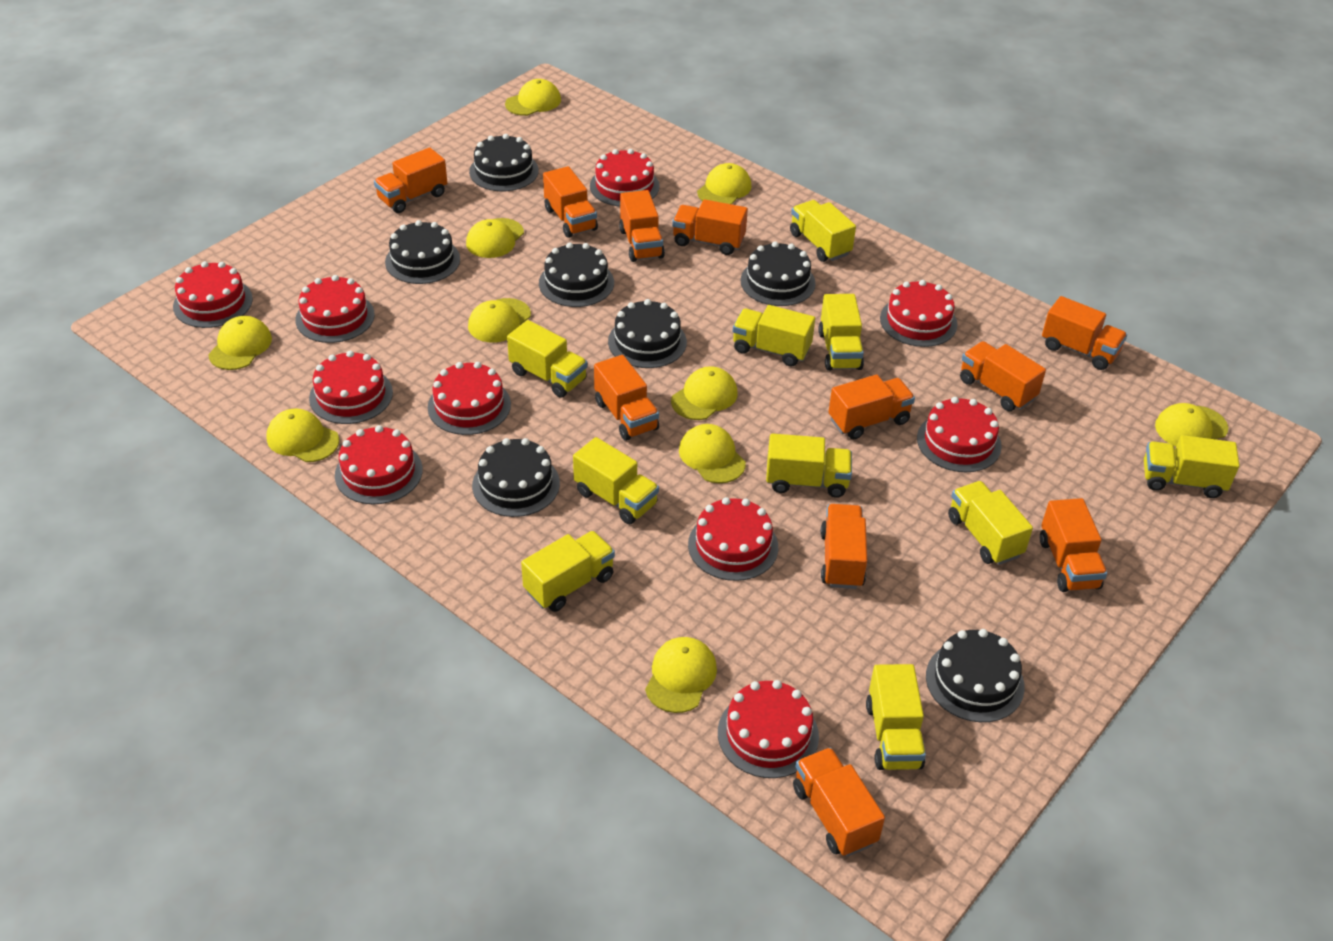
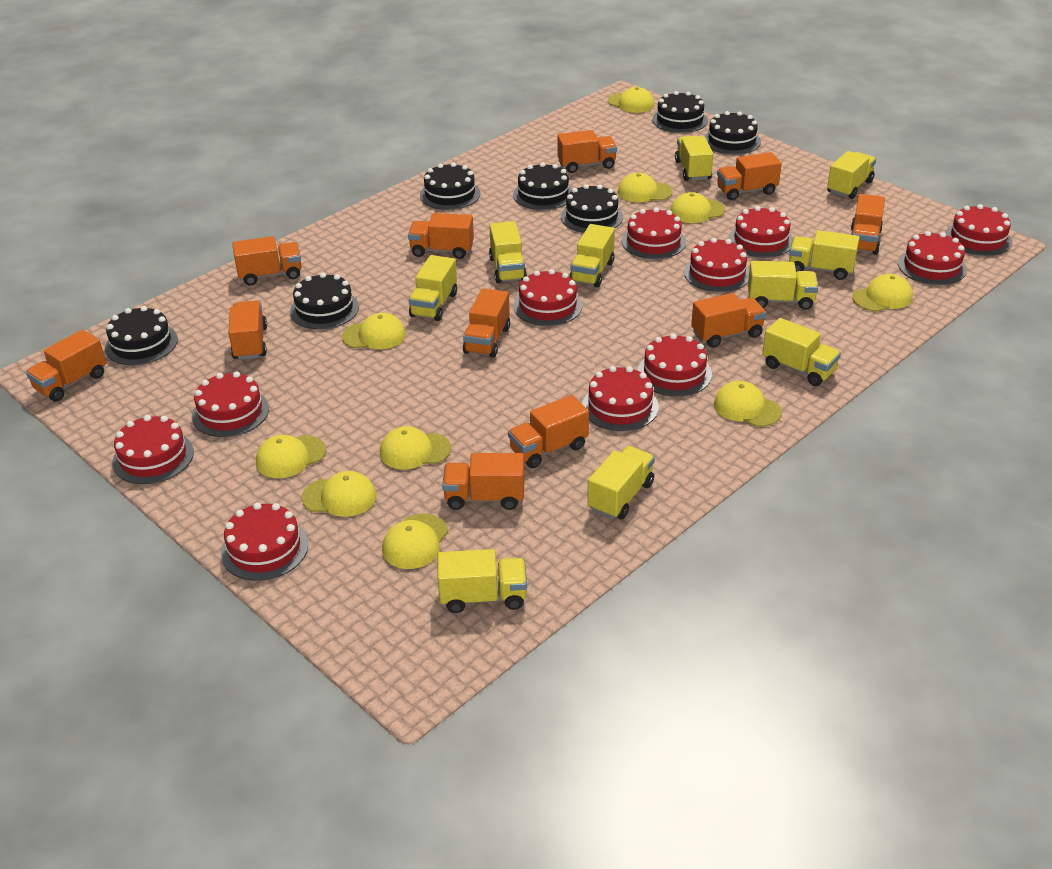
red cake: [173,261,253,328] [295,275,375,343] [309,351,393,424] [335,425,423,504] [428,362,511,435] [590,149,660,207] [688,497,778,581] [718,680,819,778] [880,280,958,347] [917,397,1002,472] = 10 -> [112,415,194,484] [192,372,269,437] [221,503,308,581] [514,269,583,326] [582,366,659,431] [622,207,686,259] [638,333,712,397] [684,238,750,292] [729,206,793,258] [898,231,967,285] [945,204,1012,256] = 11

